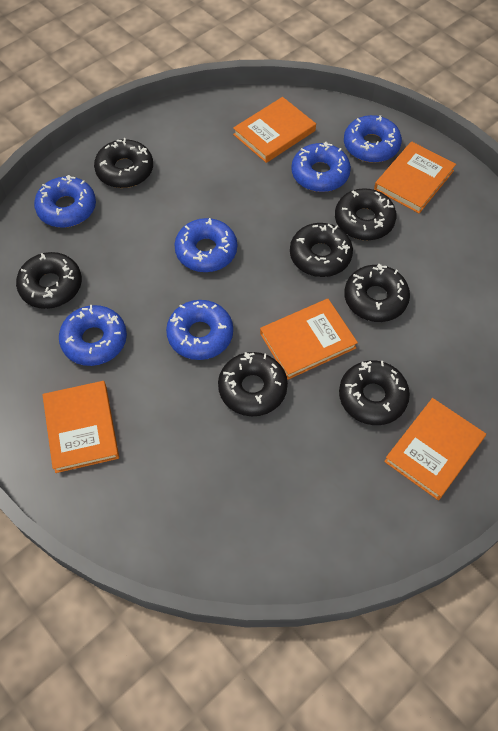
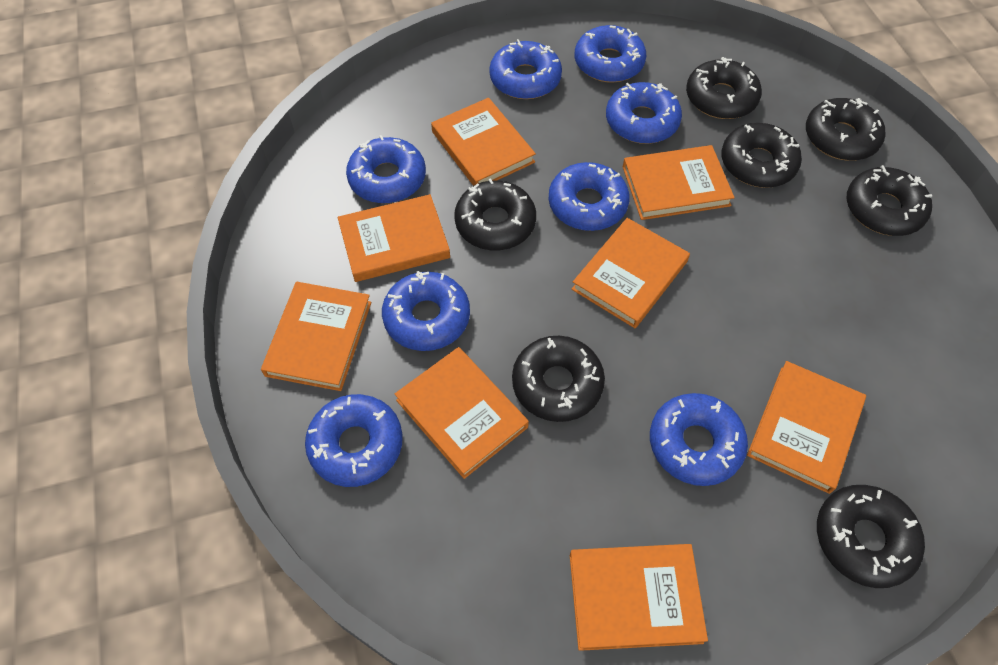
blue donut: [34,175,96,228] [59,305,127,366] [166,300,233,360] [174,218,237,272] [291,142,351,192] [344,115,402,163] = 6 -> [305,394,403,487] [346,135,426,203] [382,271,470,351] [489,39,562,99] [549,162,630,231] [575,25,646,83] [606,82,682,144] [650,393,748,486] = 8
orange book: [42,381,119,473] [233,97,316,163] [260,299,358,380] [374,141,456,213] [384,398,486,500] = 5 -> [261,282,371,391] [338,194,450,282] [395,347,529,479] [431,98,536,186] [570,544,708,651] [572,218,690,328] [623,145,735,220] [747,361,866,494] = 8

